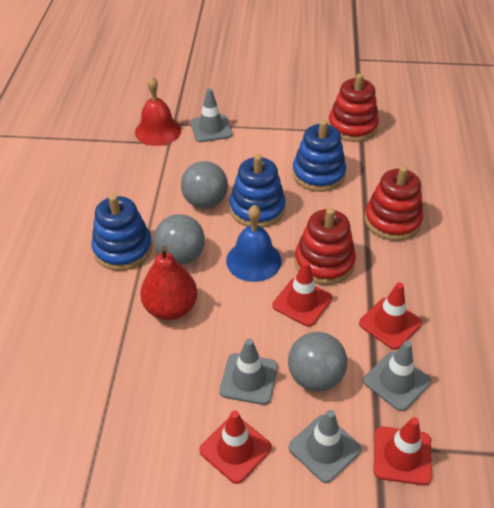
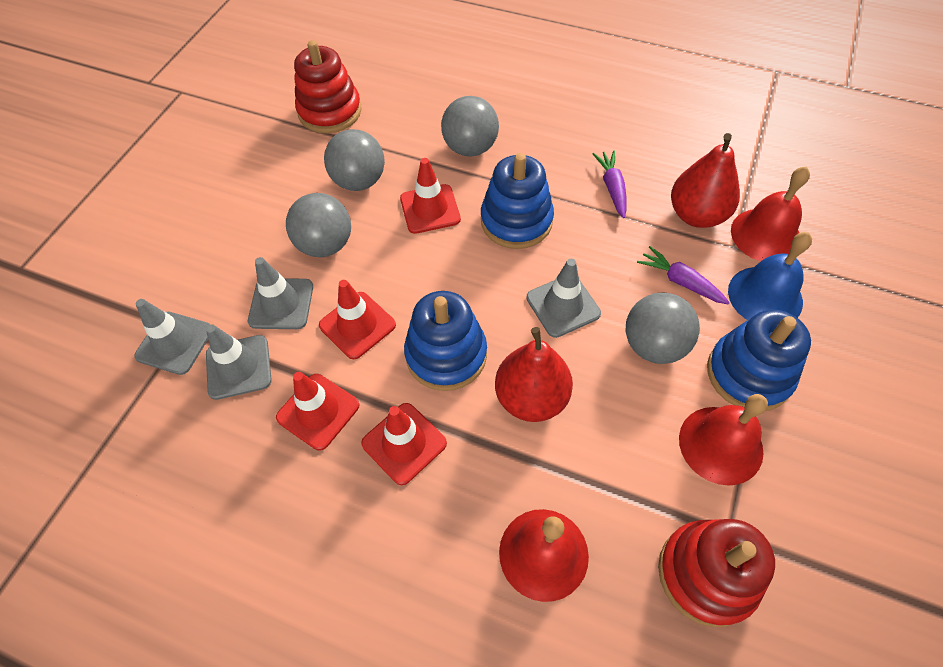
grey ball: [154,214,205,265] [181,161,228,208] [288,332,347,392] = 3 -> [286,193,351,257] [324,129,385,191] [441,96,499,157] [626,293,700,364] = 4
purple carrot: none = 0 -> [593,150,627,218] [637,246,730,304] = 2
red bell: [135,76,181,146] = 1 -> [499,509,589,602] [679,394,768,485] [731,166,810,261] = 3
red pear: [140,245,198,320] = 1 -> [495,327,573,422] [671,133,740,228] = 2
red stacking toy: [295,208,356,285] [328,74,379,142] [364,166,423,241] = 3 -> [294,40,362,133] [658,519,775,627] = 2

